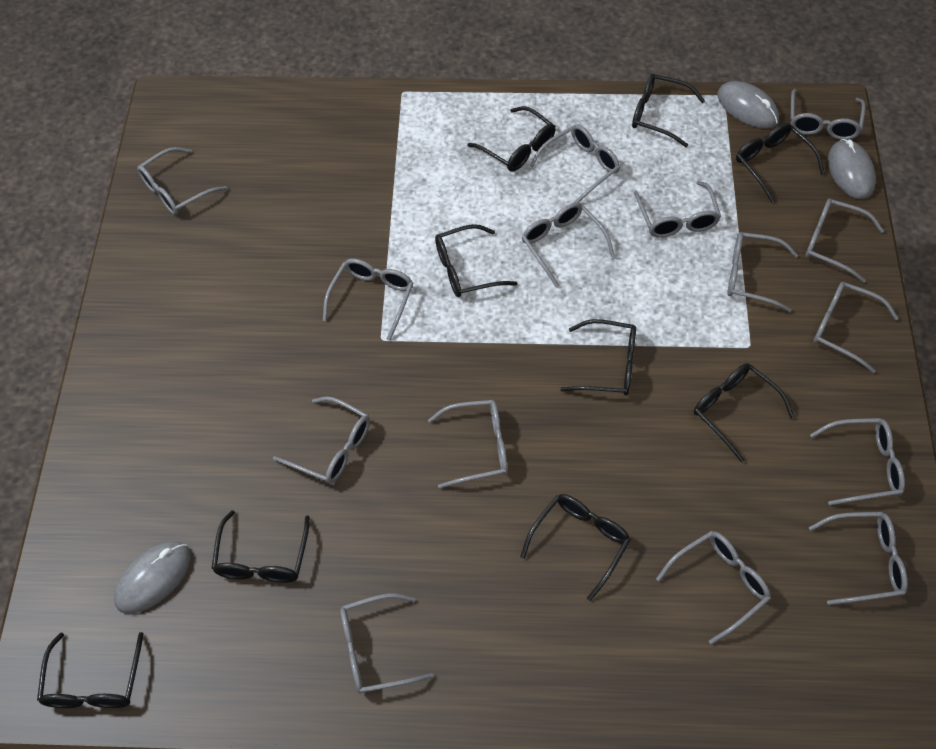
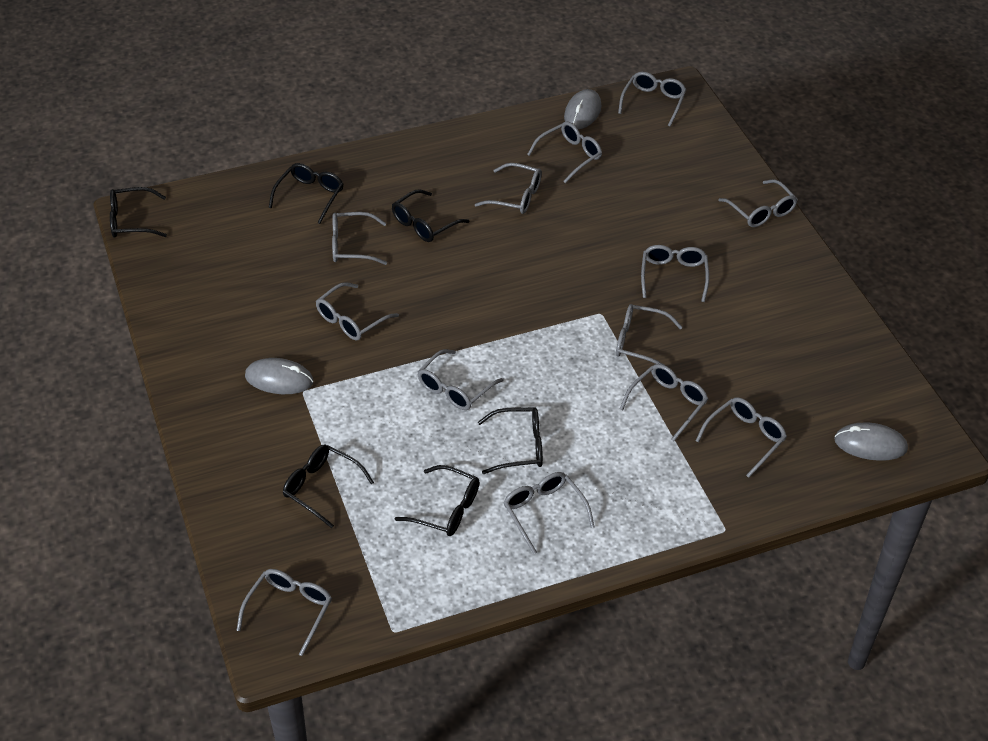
black glasses: [37,632,144,708] [212,510,310,583] [435,224,518,297] [467,106,555,172] [520,494,630,601] [560,319,636,395] [632,74,705,147] [694,363,794,462] [736,123,825,203] = 9 -> [110,187,167,238] [269,163,343,224] [283,444,374,528] [392,189,469,242] [395,465,479,536] [478,408,543,474] = 6
grey glasses: [137,147,227,215] [273,396,370,484] [323,259,414,341] [340,593,434,694] [428,400,508,489] [521,202,615,288] [530,125,620,203] [634,181,721,238] [656,531,771,645] [727,232,798,312] [791,89,866,140] [805,199,884,283] [809,512,908,605] [810,418,905,506] [813,282,899,373] = 15 -> [237,569,332,656] [316,282,399,340] [332,212,387,265] [418,349,504,410] [475,163,542,214] [503,472,595,554] [527,122,602,183] [616,304,683,368] [618,72,686,126] [620,364,708,441] [641,245,709,302] [696,397,787,478] [719,179,798,227] = 13

